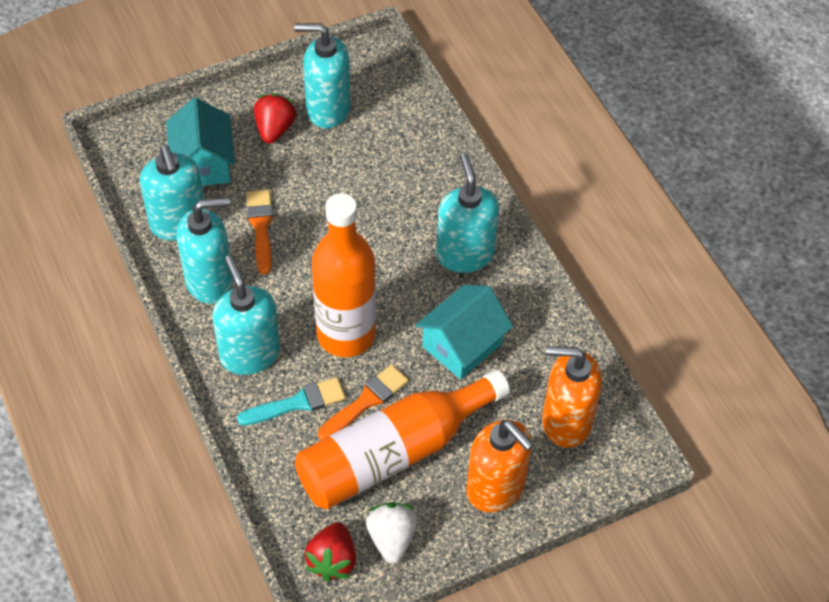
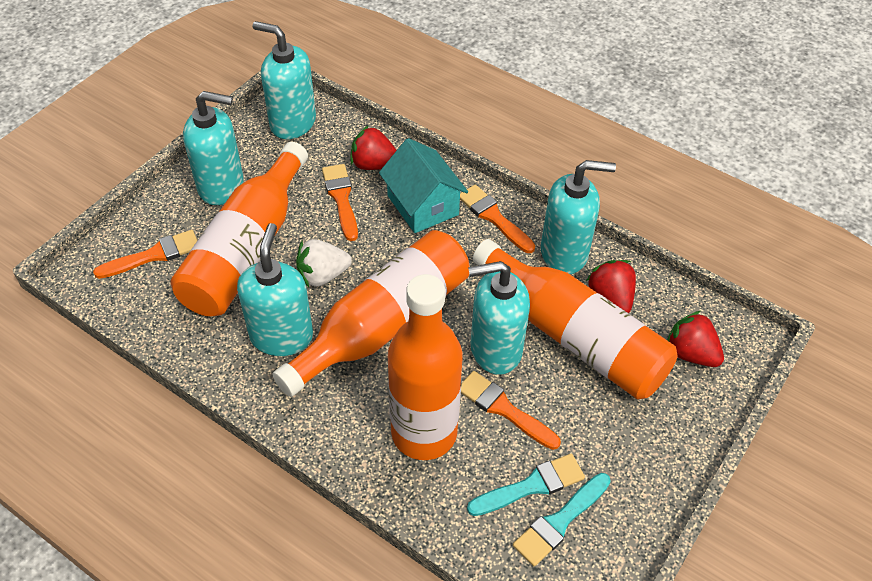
orange bottle: [295,369,510,510] [312,193,376,357] = 2 -> [171,142,308,316] [272,230,469,397] [388,274,463,460] [473,239,678,399] = 4
orange brush: [246,190,273,274] [318,364,409,440] = 2 -> [93,230,198,279] [322,164,358,241] [460,185,535,253] [461,371,561,450] = 4
orange soap dispenser: [466,420,534,512] [542,346,602,448] = 2 -> none = 0
red strawberry: [254,93,296,144] [305,522,356,581] = 2 -> [350,125,397,170] [586,260,636,313] [667,311,724,367] = 3
turquoise brush: [237,377,346,426] = 1 -> [467,454,585,516] [513,473,611,566] = 2
turquoise house: [166,98,235,186] [415,285,513,379] = 2 -> [379,138,468,233] = 1

